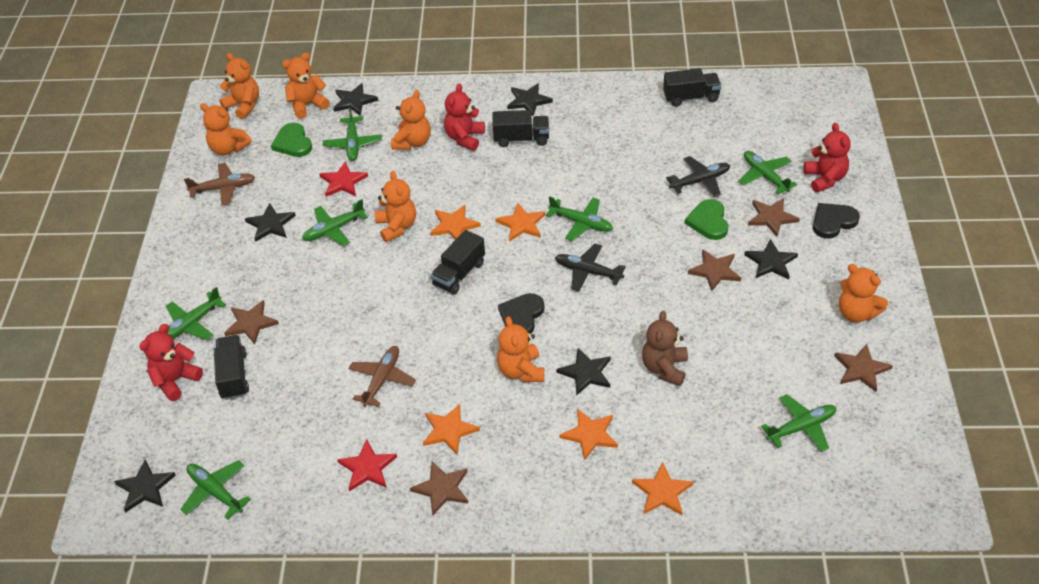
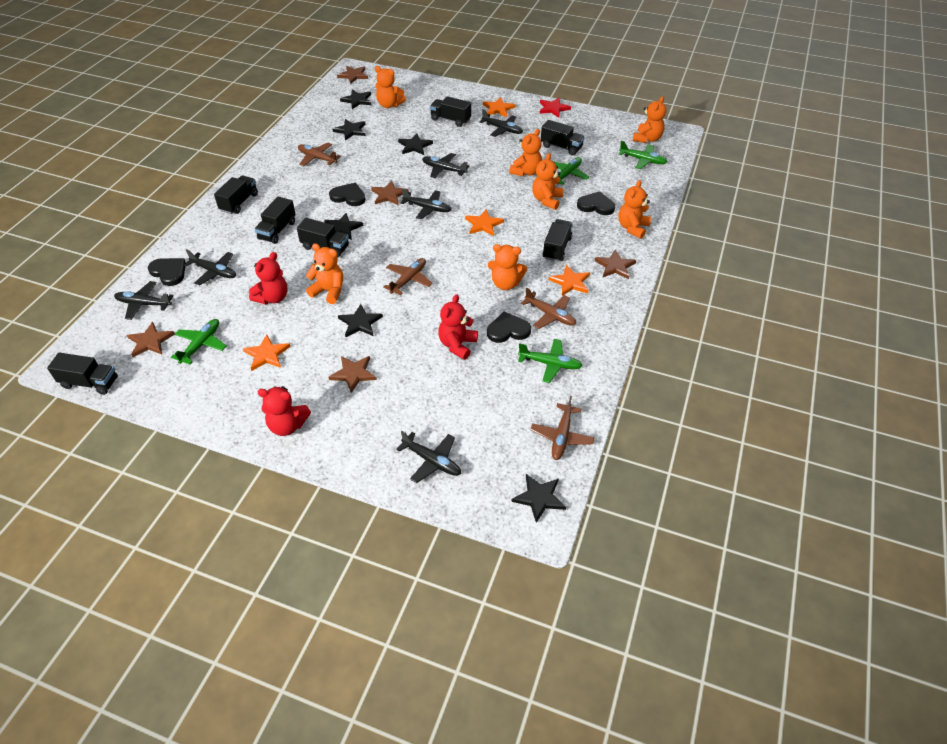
black heart: [498,293,544,334] [813,203,860,239] = 2 -> [148,258,186,286] [329,183,366,206] [487,312,531,343] [577,191,615,215] = 4
black plane: [555,244,626,292] [666,156,730,197] = 2 -> [114,281,174,320] [184,249,236,286] [396,431,461,483] [400,189,452,220] [422,153,469,178] [479,109,523,137] = 6
black truck: [214,335,249,400] [431,230,485,295] [493,110,549,147] [663,68,721,107] = 4 -> [47,353,118,395] [214,175,258,214] [254,197,296,244] [297,218,349,257] [430,96,471,127] [541,120,585,156] [543,219,572,262] = 7
brown plane: [184,163,255,205] [348,346,416,407] = 2 -> [298,143,341,166] [383,258,433,296] [521,288,576,329] [531,396,595,460] = 4
brown teddy bear: [642,311,688,386] = 1 -> none = 0
green heart: [271,123,312,157] [685,199,728,240] = 2 -> none = 0
green plane: [166,287,226,340] [180,460,251,520] [302,199,368,246] [323,107,382,161] [546,196,613,241] [738,151,797,195] [761,394,836,452] = 7 -> [171,319,227,365] [518,339,583,383] [553,157,589,185] [618,141,667,169] = 4
orange star: [423,404,480,454] [430,205,481,240] [495,203,545,242] [560,409,618,461] [632,462,693,515] = 5 -> [243,334,291,371] [465,209,504,236] [483,97,515,117] [549,265,590,296] = 4
red star: [320,161,368,197] [337,439,397,491] = 2 -> [539,98,571,118] = 1

